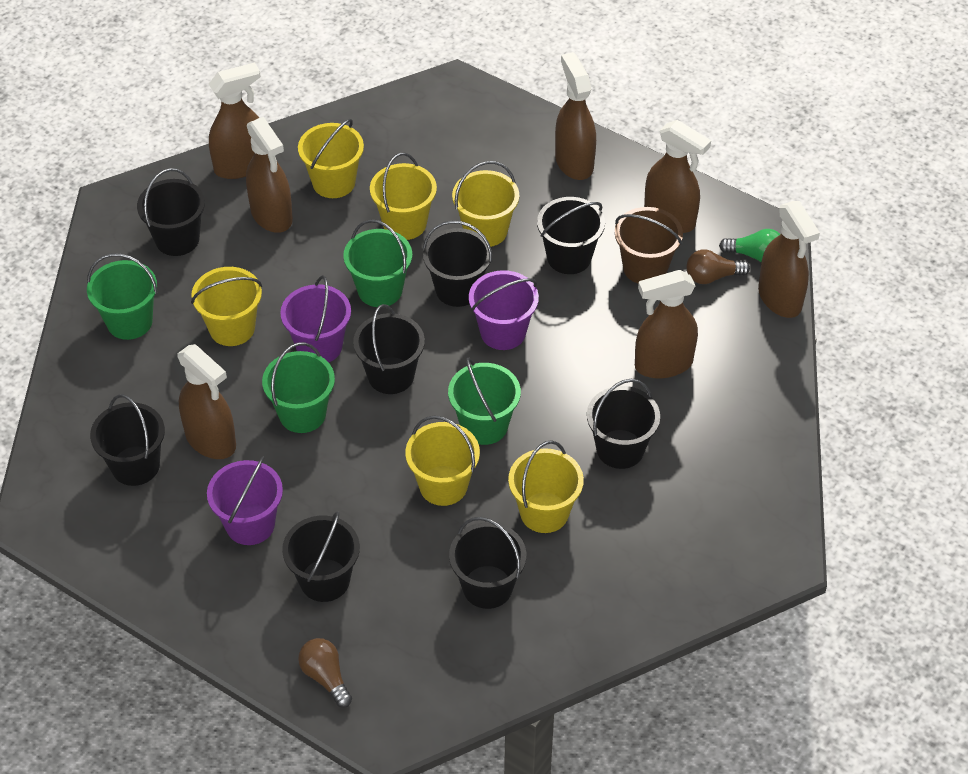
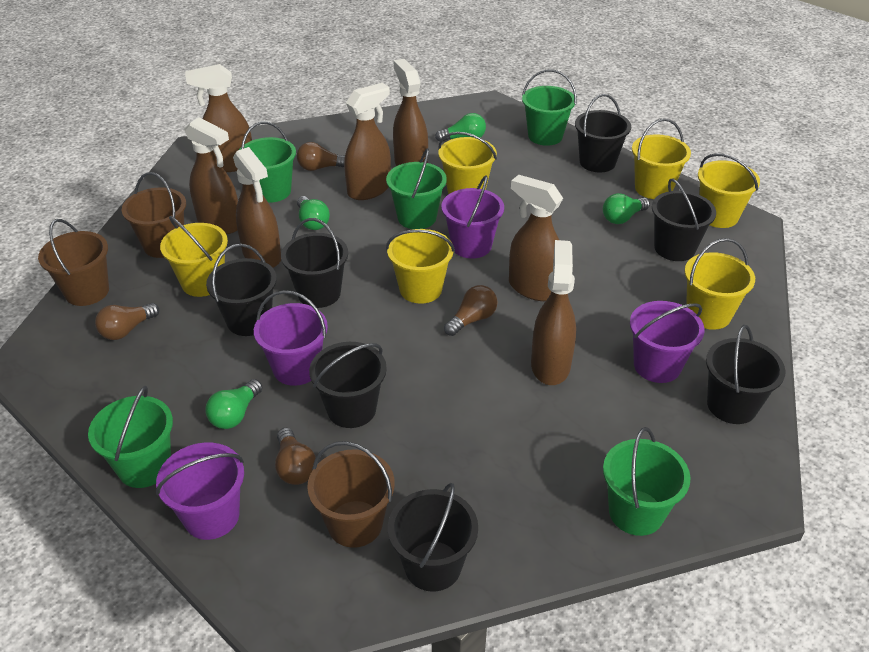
black bucket: [90,394,165,486] [137,168,205,256] [282,511,360,602] [353,304,425,394] [423,220,492,307] [449,517,526,609] [537,197,605,274] [587,379,660,469] = 8 -> [206,244,277,336] [281,218,348,308] [309,342,387,428] [388,483,478,592] [575,94,631,172] [652,178,716,261] [706,325,786,424] = 7
brown bucket: [615,207,683,284] = 1 -> [38,219,109,306] [122,172,186,258] [307,441,395,548] = 3
brown light bulb: [298,638,352,708] [687,249,750,284] = 2 -> [95,303,159,340] [275,428,316,485] [297,142,345,171] [444,285,497,336] = 4
green bucket: [87,253,157,340] [262,342,335,433] [343,219,412,307] [448,357,521,445] = 4 -> [88,386,173,488] [239,122,296,203] [386,148,447,229] [522,69,577,146] [603,427,690,536] = 5
green light bulb: [719,229,780,262] = 1 -> [205,379,263,429] [297,196,330,230] [435,113,486,142] [603,193,650,224] = 4
purple bucket: [207,456,283,545] [280,275,351,363] [469,270,539,350] = 3 -> [156,443,244,540] [254,290,328,386] [441,176,504,259] [630,301,705,383] = 4

